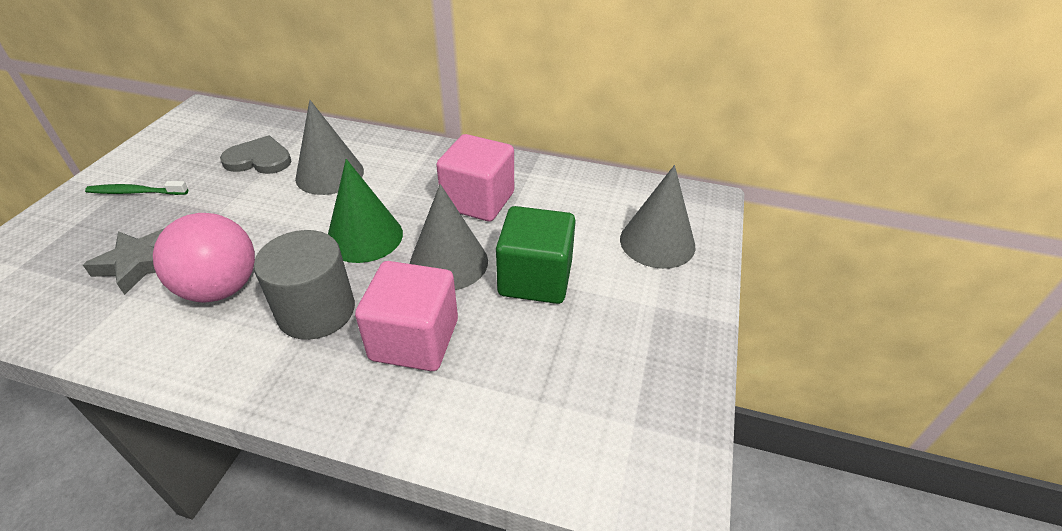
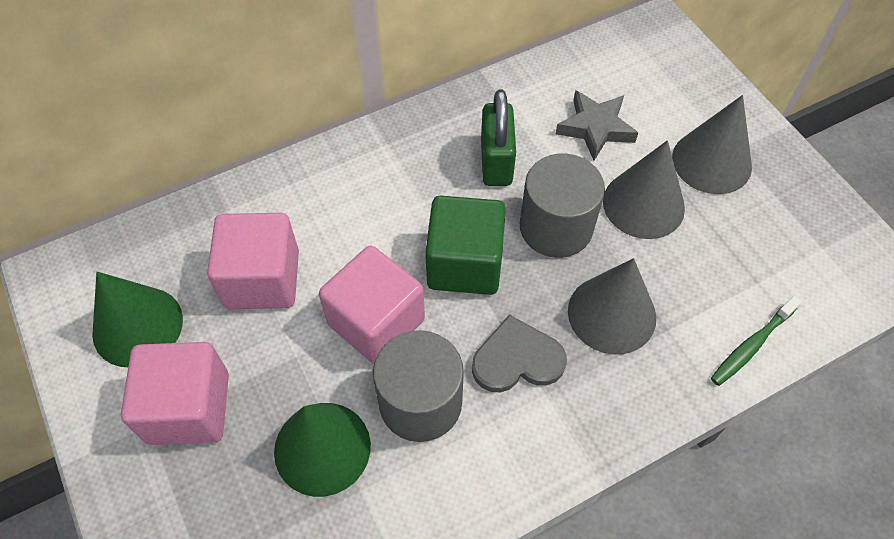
green cone: [328,159,403,263] = 1 -> [92,272,183,367] [274,403,371,497] = 2
green padlock: none = 0 -> [481,90,516,186] = 1
grey cylinder: [254,230,355,340] = 1 -> [373,330,464,442] [520,154,605,258] = 2
pink ball: [153,213,255,302] = 1 -> none = 0
pink cube: [355,261,458,371] [436,134,514,221] = 2 -> [121,342,229,445] [207,213,299,309] [319,246,425,364] = 3

